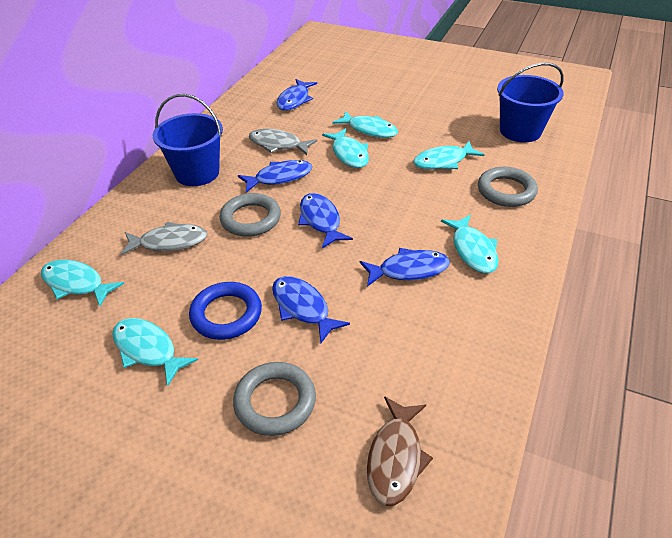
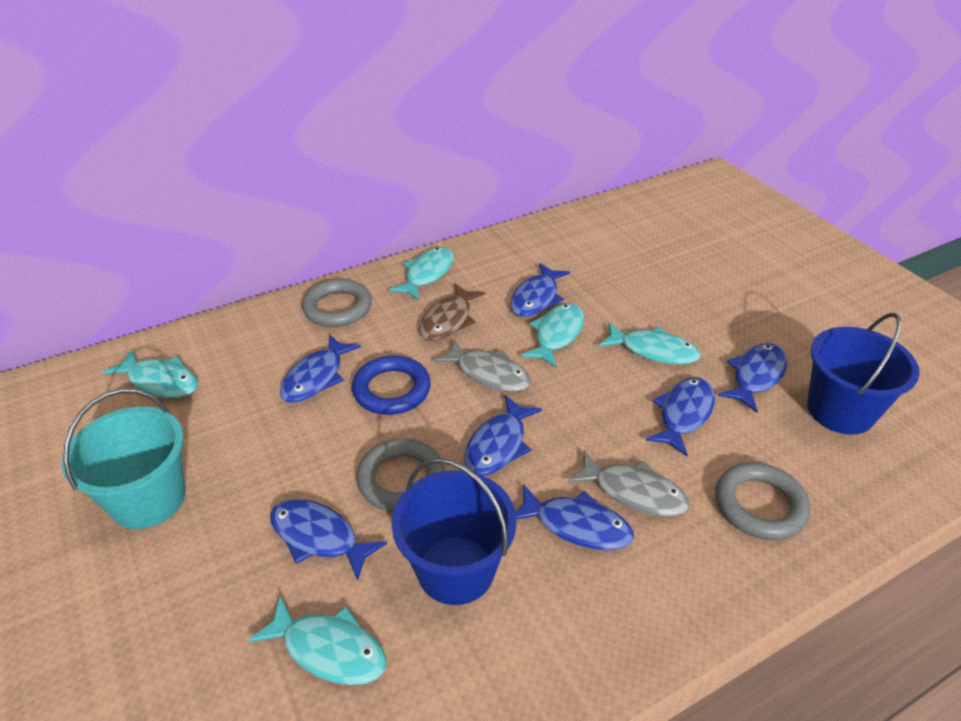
blue fish: [238,160,312,193] [272,276,350,343] [277,79,317,111] [298,193,353,248] [360,248,450,287] = 5 -> [270,499,387,581] [280,335,361,403] [464,395,542,476] [510,263,570,317] [515,484,634,550] [646,377,715,456] [718,343,787,413] = 7
turquoise bucket: none = 0 -> [62,389,185,529] = 1
turquoise fish: [41,259,124,307] [112,318,198,386] [322,128,369,168] [332,111,398,138] [413,141,484,169] [441,215,499,273] = 6 -> [102,349,198,398] [248,596,387,685] [389,247,454,301] [521,303,584,368] [599,322,701,365] = 5

